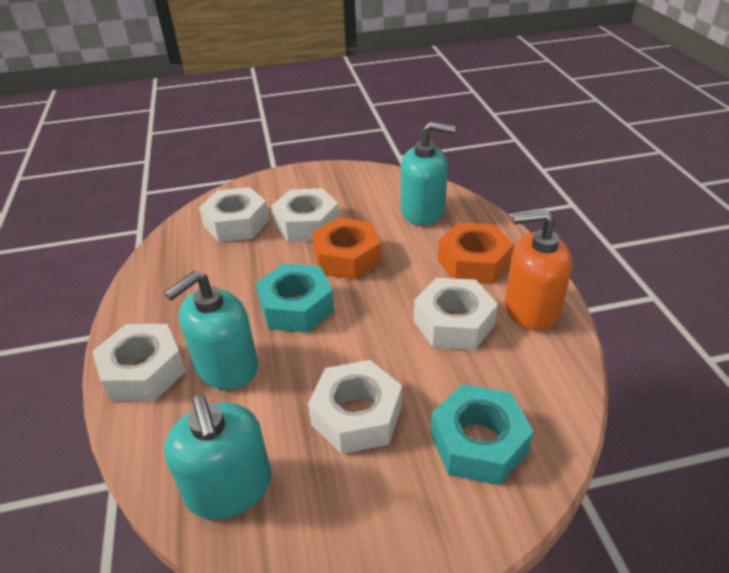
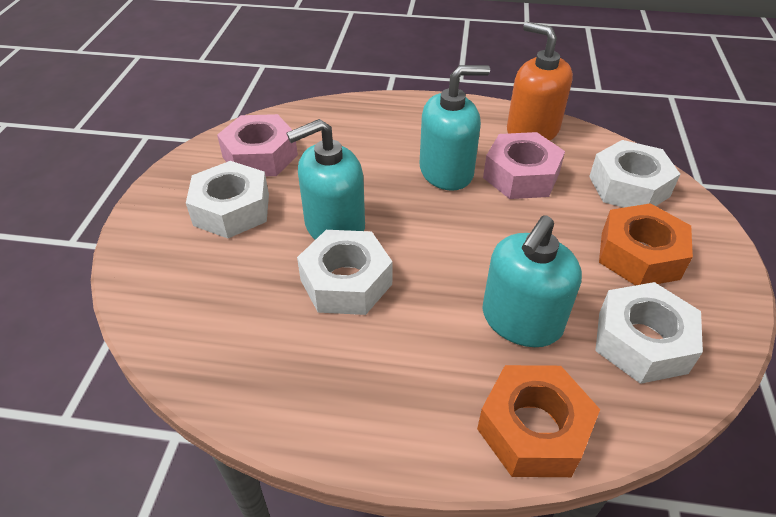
pink nut: none = 0 -> [217,114,298,176] [483,132,565,199] = 2
turquoise nut: [256,263,334,333] [430,384,534,485] = 2 -> none = 0
white nut: [92,324,186,402] [199,187,269,242] [271,188,339,242] [308,360,402,454] [414,278,498,350] = 5 -> [186,161,269,238] [297,230,393,315] [589,140,680,208] [595,282,703,384] = 4

